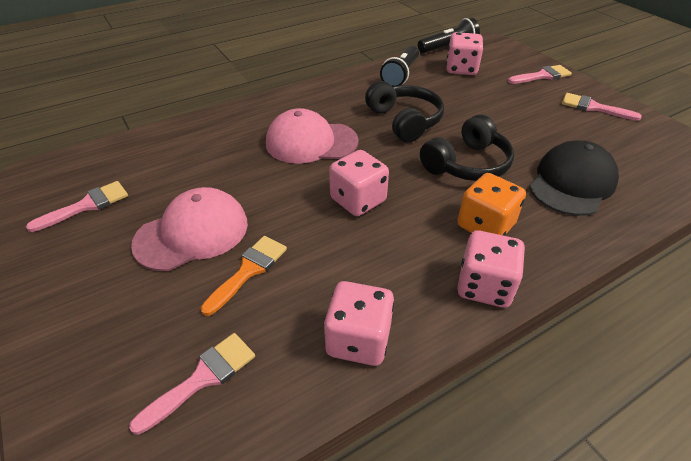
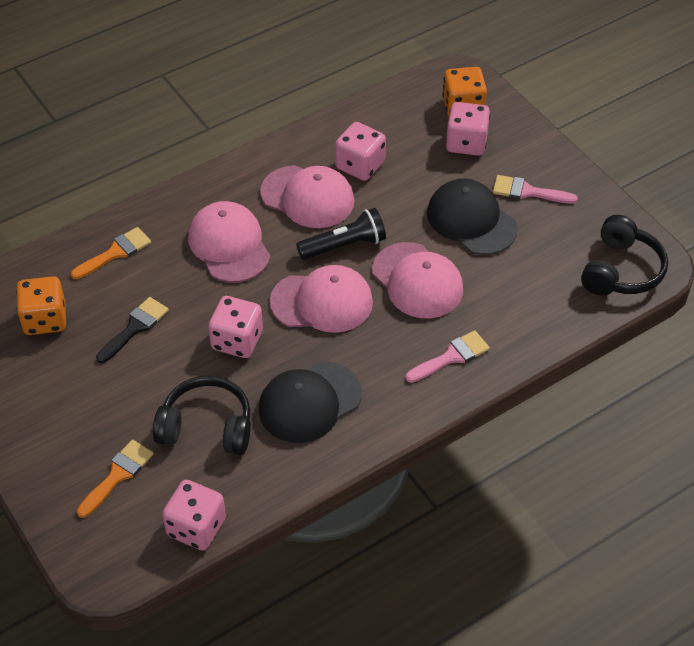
black brush: none = 0 -> [96,297,169,363] = 1
black cap: [529,140,619,216] = 1 -> [259,361,362,443] [427,179,518,255] = 2
black flashlight: [380,46,419,87] [418,17,480,53] = 2 -> [296,208,386,260] = 1
orange brush: [201,236,287,316] = 1 -> [71,227,151,279] [77,440,153,518] = 2
orange dice: [457,173,526,236] = 1 -> [16,276,66,335] [442,67,487,116] = 2
pink brush: [26,181,128,232] [129,333,255,435] [508,65,572,84] [562,93,642,121] = 4 -> [405,330,490,383] [493,175,578,204] = 2
pink cap: [131,187,248,271] [266,108,359,164] = 2 -> [188,201,270,283] [260,165,354,228] [270,265,373,333] [372,242,463,318] = 4

